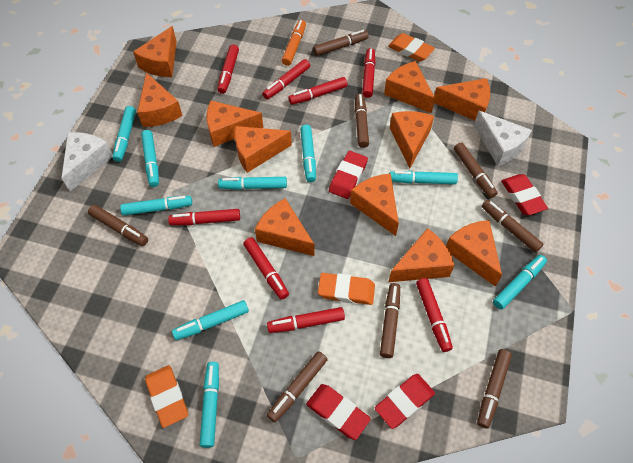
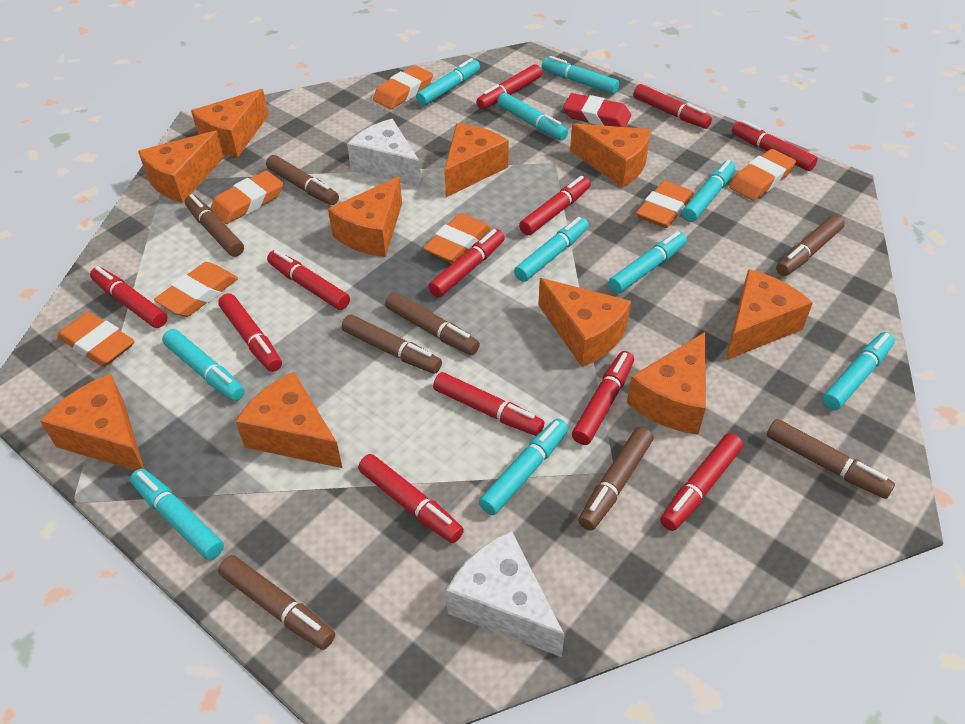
orange cheese: [133,26,177,77] [137,72,182,127] [207,101,263,147] [235,126,292,173] [255,198,315,256] [350,174,399,236] [384,61,435,113] [388,228,455,282] [390,111,434,168] [434,78,490,121] [446,220,502,287] = 11 -> [40,374,144,471] [138,130,224,203] [191,89,269,157] [236,372,342,468] [328,176,402,257] [444,123,509,197] [538,278,631,367] [570,123,651,188] [627,332,706,435] [726,269,813,360] = 10
orange eraser: [145,365,188,428] [318,273,375,305] [388,33,435,62] = 3 -> [57,312,135,367] [154,262,238,317] [210,171,283,224] [373,65,433,109] [423,213,491,263] [636,181,694,228] [729,149,796,200] = 7
orange marker: [282,20,306,66] = 1 -> none = 0
red eraser: [306,384,371,440] [329,151,368,199] [375,374,435,429] [501,174,548,215] = 4 -> [563,93,631,127] = 1
red marker: [168,209,240,225] [217,44,239,94] [243,237,289,300] [262,59,310,99] [267,307,345,333] [288,77,348,105] [362,48,375,98] [416,278,453,352] = 8 -> [90,266,167,328] [218,293,282,372] [267,250,350,310] [358,454,464,543] [428,229,505,297] [433,372,544,436] [476,64,542,109] [519,176,591,235] [572,351,634,445] [634,84,712,129] [660,433,743,531] [732,120,818,171] = 12
turquoise marker: [112,106,136,162] [120,196,192,216] [141,130,159,187] [172,300,249,340] [199,362,219,448] [218,177,287,190] [300,125,316,182] [389,171,458,184] [493,255,547,310] = 9 -> [130,469,224,560] [162,329,245,401] [416,58,480,106] [479,418,568,515] [497,93,568,140] [514,217,589,282] [542,56,619,94] [608,231,687,293] [682,160,736,222] [822,332,895,410] = 10

